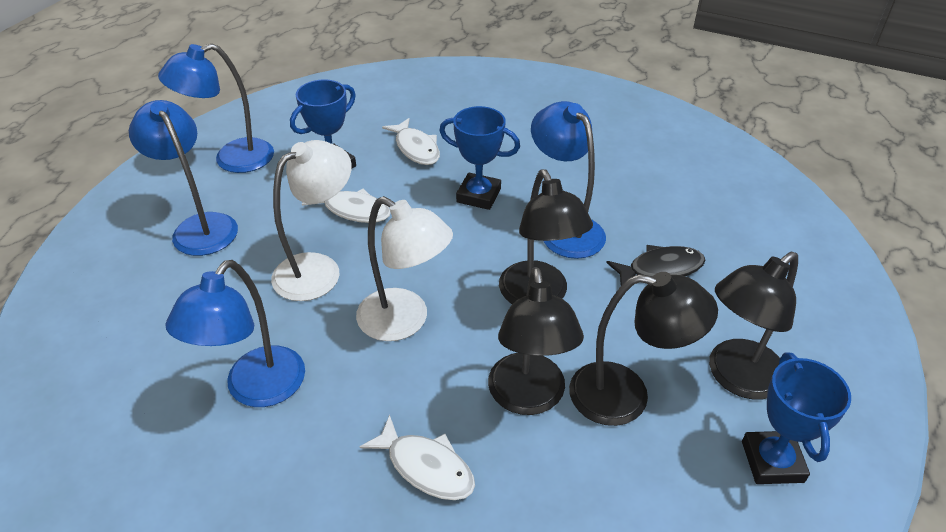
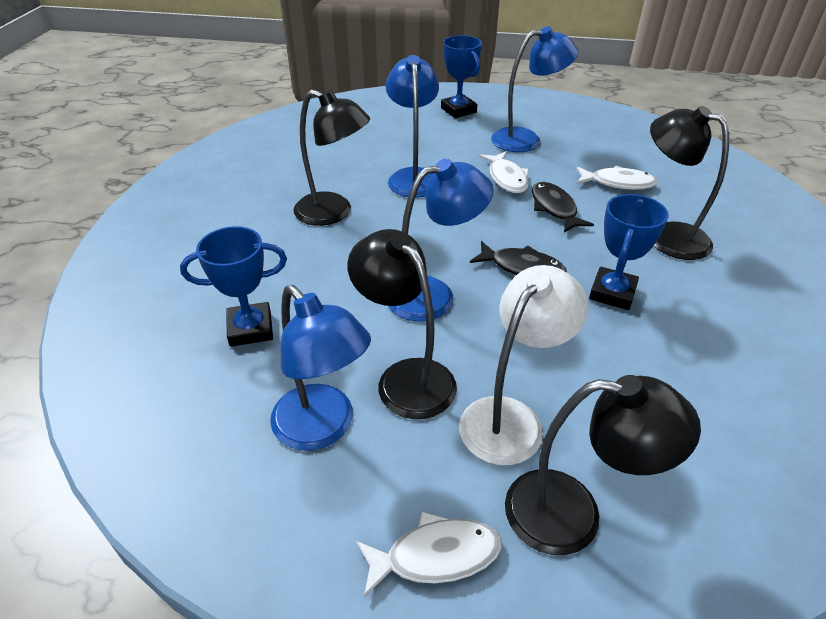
black fish: [606,245,705,285] = 1 -> [470,241,567,275] [532,182,594,233] = 2
white lamp: [271,140,352,301] [356,196,453,341] = 2 -> [459,265,588,465] = 1

